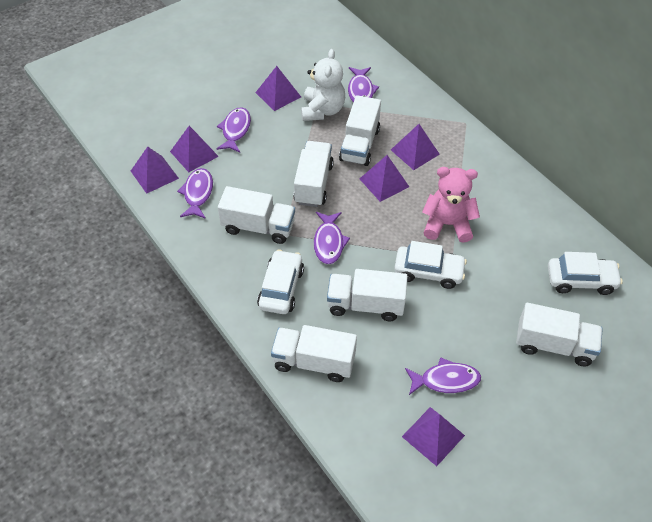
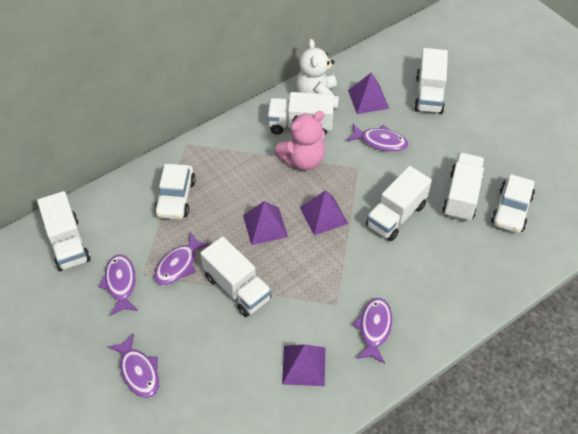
purple pyramid: [131,147,179,194] [170,126,219,172] [255,66,301,111] [360,155,409,202] [391,124,440,170] [402,407,465,466] = 6 -> [243,201,288,245] [282,344,325,386] [300,190,348,235] [348,72,389,114] = 4
white car: [257,249,304,314] [394,241,467,289] [548,252,623,295] = 3 -> [154,164,196,220] [491,174,535,233] = 2

